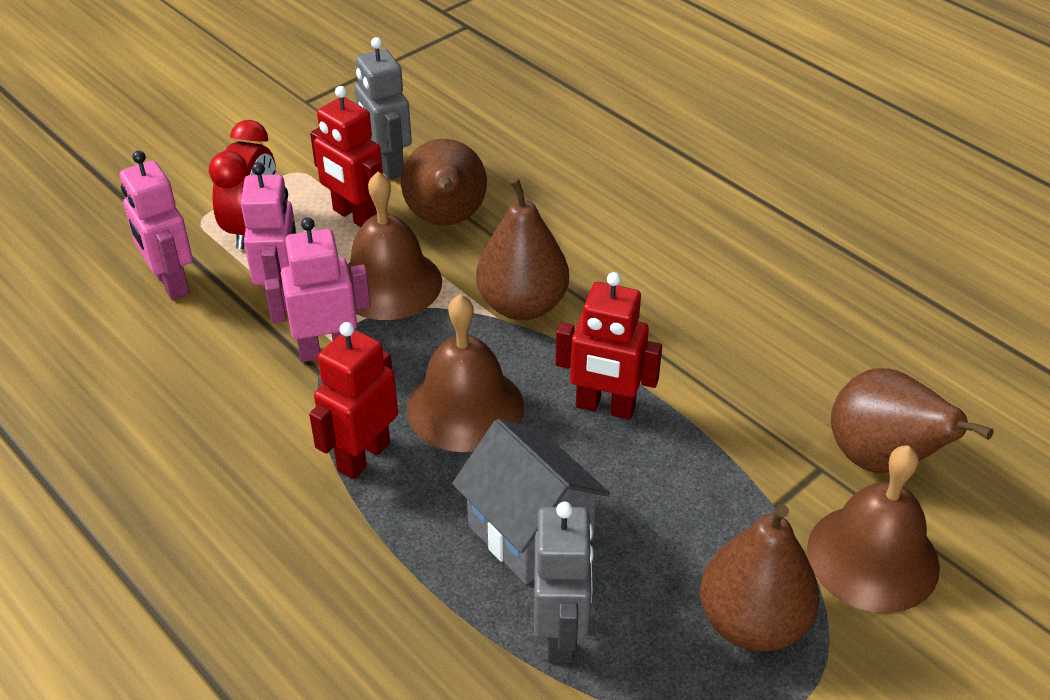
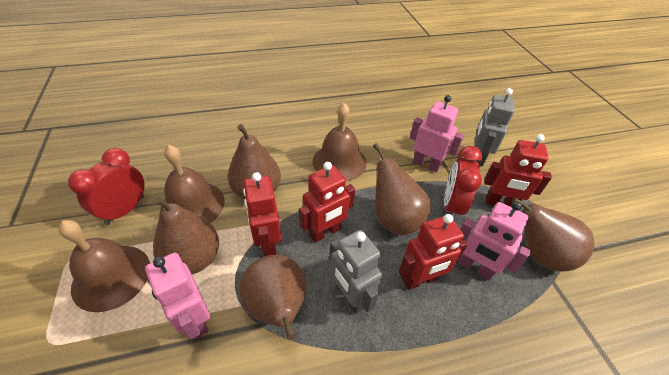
brown pear: [401,139,487,226] [476,177,569,320] [700,504,820,651] [831,368,994,473] = 4 -> [153,197,219,274] [228,124,281,199] [239,255,307,340] [373,143,431,235] [512,198,595,271] = 5
grey house: [452,419,610,584] = 1 -> none = 0
red clock: [209,120,277,249] = 1 -> [68,148,145,225] [444,146,482,220] = 2
red robot: [309,322,398,479] [310,86,383,227] [556,272,662,420] = 3 -> [243,172,282,257] [299,162,355,243] [399,214,468,290] [484,134,552,207] = 4

